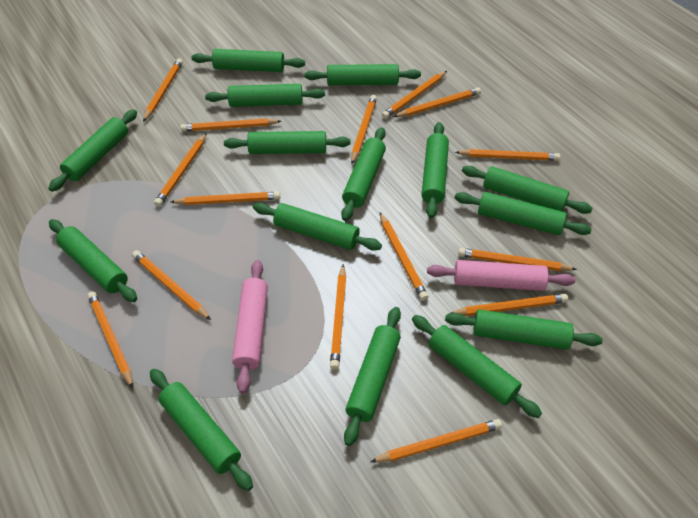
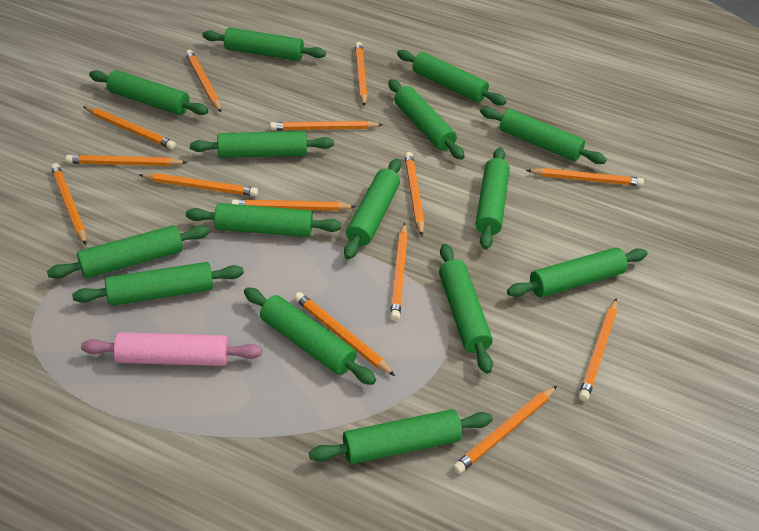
orange pencil: [88,291,133,388] [132,250,211,320] [143,58,183,122] [154,133,207,207] [171,192,280,205] [180,118,281,131] [330,264,346,370] [351,95,377,164] [370,419,502,462] [380,213,428,301] [382,71,447,119] [393,87,481,117] [449,294,568,316] [455,149,560,161] [458,248,577,271] = 15 -> [51,163,87,245] [66,155,188,166] [83,106,176,149] [139,173,258,197] [186,50,221,112] [231,199,356,211] [270,121,383,131] [294,292,395,376] [355,42,367,106] [390,223,408,321] [405,152,424,236] [453,386,557,474] [526,168,644,186] [579,298,617,401] = 14
pink rolling pin: [232,260,268,393] [427,260,576,291] = 2 -> [81,332,262,366] = 1

